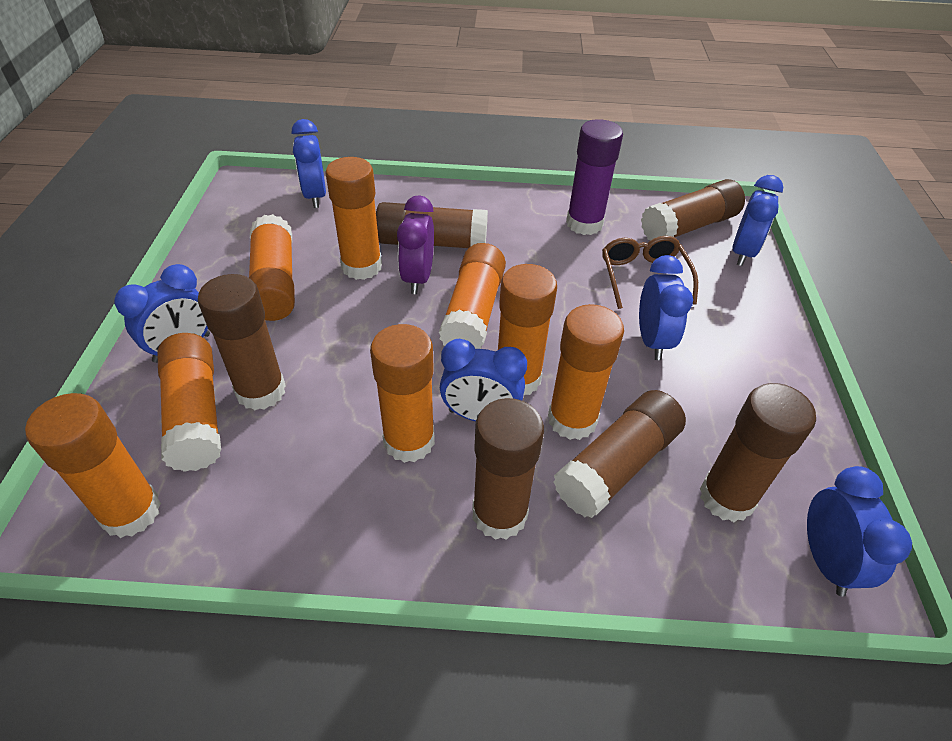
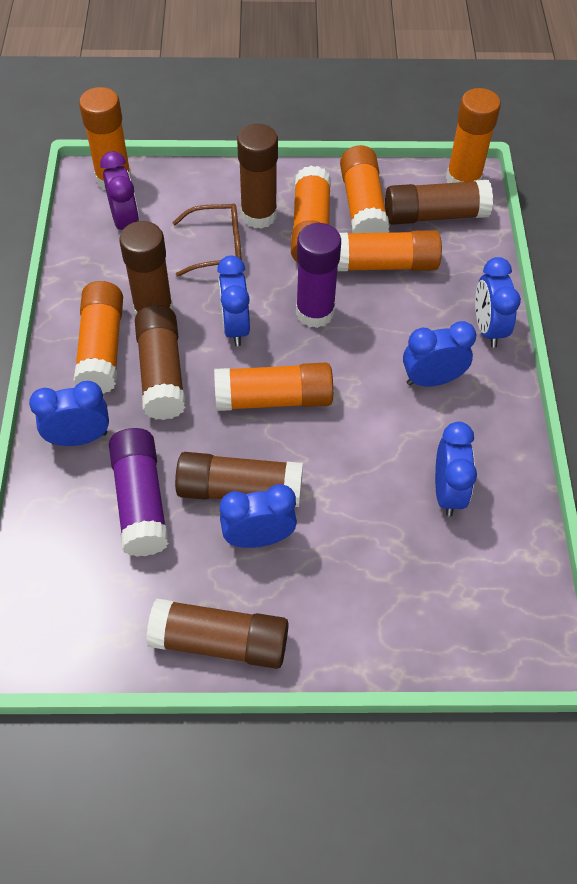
orange glue stick: [25,393,161,538] [157,333,221,472] [249,214,295,321] [325,157,382,280] [370,324,435,463] [439,243,506,349] [498,264,557,396] [548,304,624,440] = 8 -> [73,281,123,394] [79,87,132,190] [214,362,333,411] [291,165,331,263] [337,230,442,271] [340,145,390,233] [446,88,501,183] = 7
purple glue stick: [566,119,623,235] = 1 -> [109,428,169,557] [296,223,341,328] = 2

